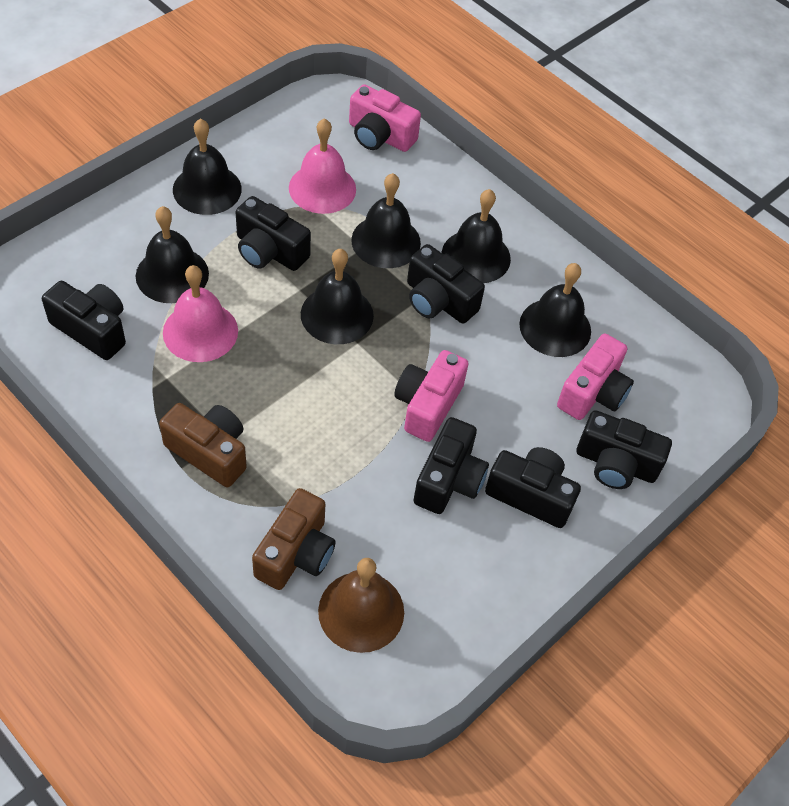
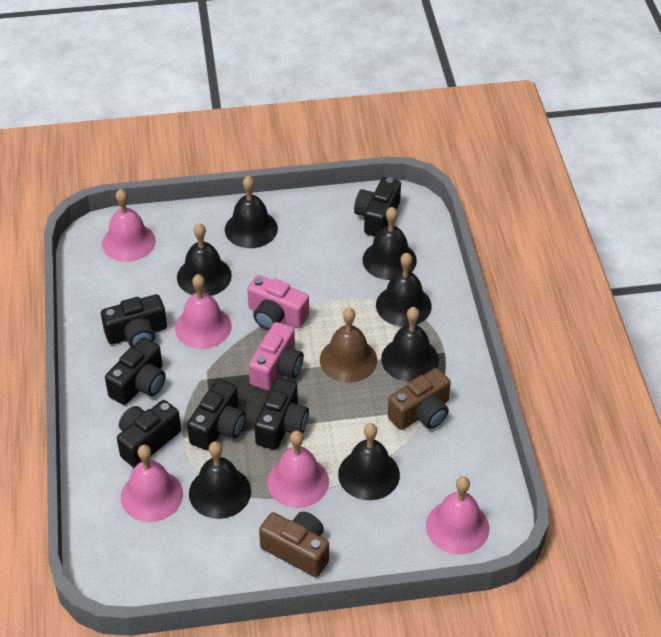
black bell: [136,206,209,303] [173,118,242,215] [301,249,374,344] [351,173,421,268] [442,189,511,283] [519,263,591,357] = 6 -> [177,223,232,296] [189,441,251,519] [225,176,278,248] [338,423,400,500] [363,207,417,280] [376,253,432,327] [381,307,439,382] = 7
pink bell: [163,265,238,362] [289,118,356,214] = 2 -> [102,189,156,262] [121,445,183,522] [175,274,231,349] [267,431,329,508] [426,476,489,554] = 5
pink camera: [349,84,421,152] [394,350,469,442] [557,333,634,420] = 3 -> [247,275,309,330] [249,322,304,390] = 2

